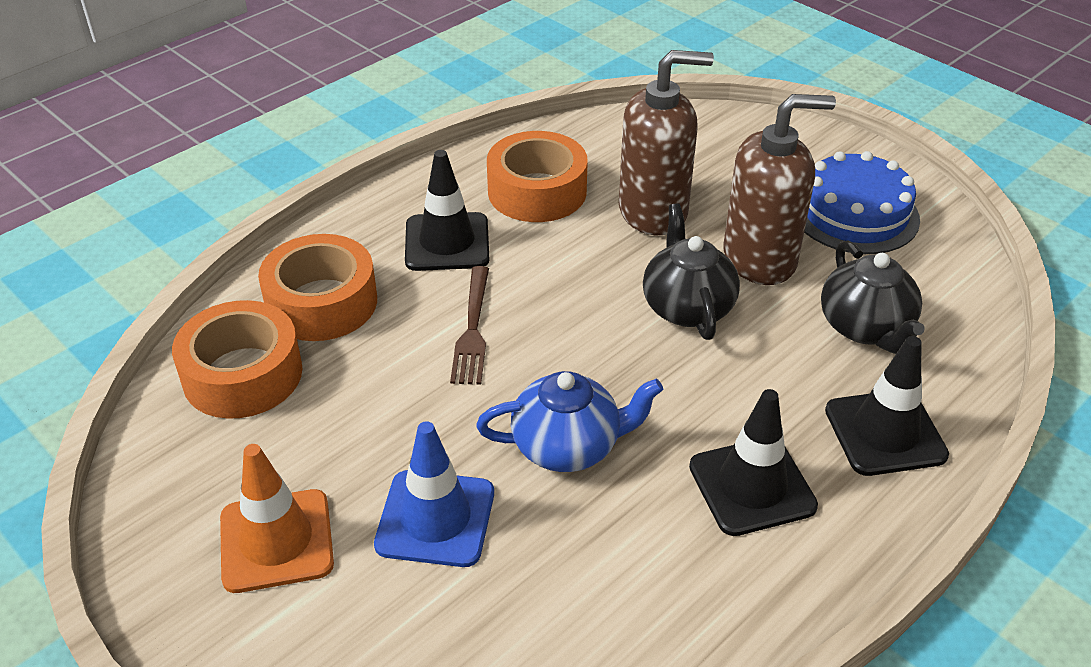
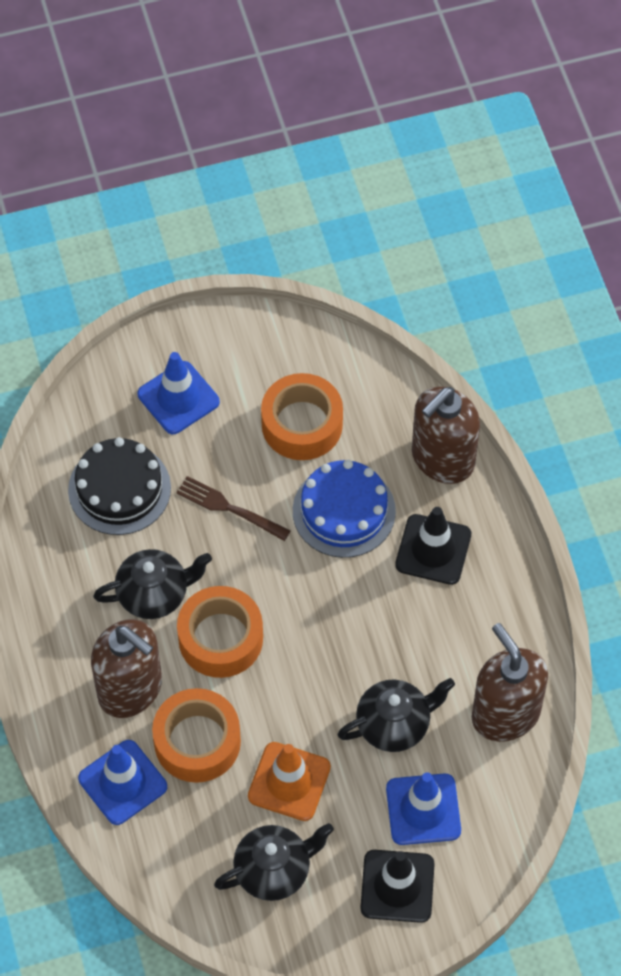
black cake: none = 0 -> [68,437,171,535] = 1
black teapot: [643,203,740,340] [821,240,925,354] = 2 -> [93,549,212,619] [214,823,334,901] [338,678,455,752] = 3
black traffic cone: [405,150,489,271] [689,389,818,536] [825,336,949,476] = 3 -> [361,850,434,923] [395,507,471,585] = 2
blue teapot: [476,371,663,472] = 1 -> none = 0
blue traffic cone: [374,421,494,567] = 1 -> [78,740,167,825] [137,352,220,434] [386,772,461,845] = 3
brown soap dispenser: [619,50,714,235] [723,94,836,285] = 2 -> [91,619,162,718] [412,387,480,484] [472,623,548,742] = 3

